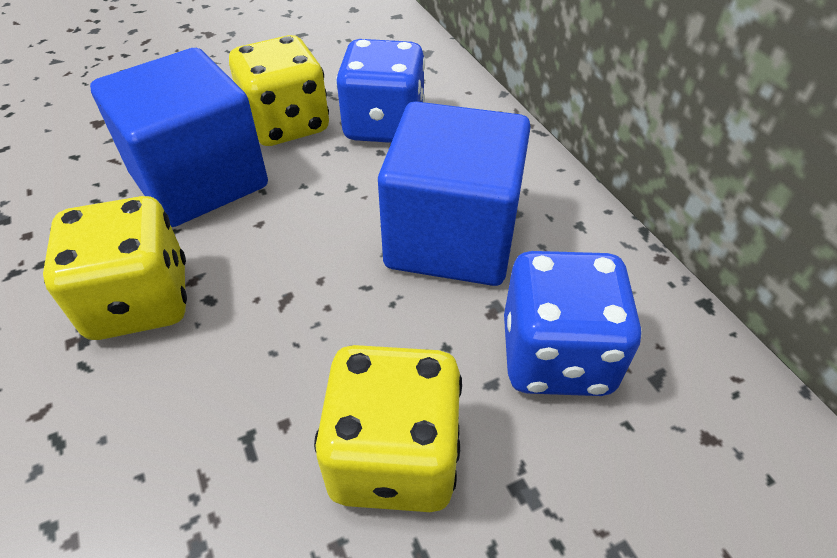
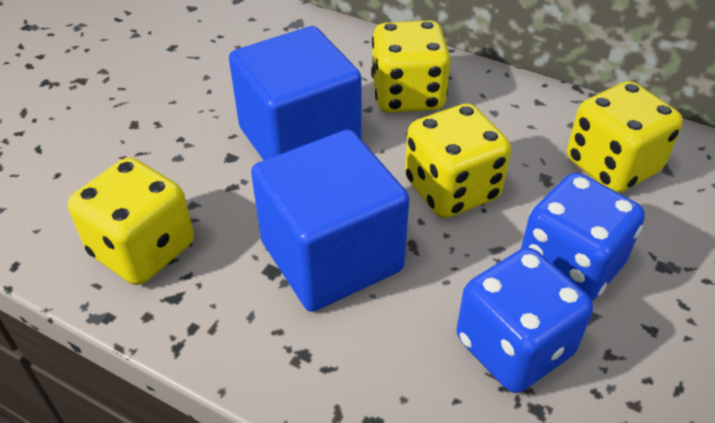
yellow dice: [43,196,187,340] [229,35,329,146] [314,345,462,512] = 3 -> [68,158,194,285] [371,20,451,113] [405,103,511,218] [567,81,683,193] = 4

